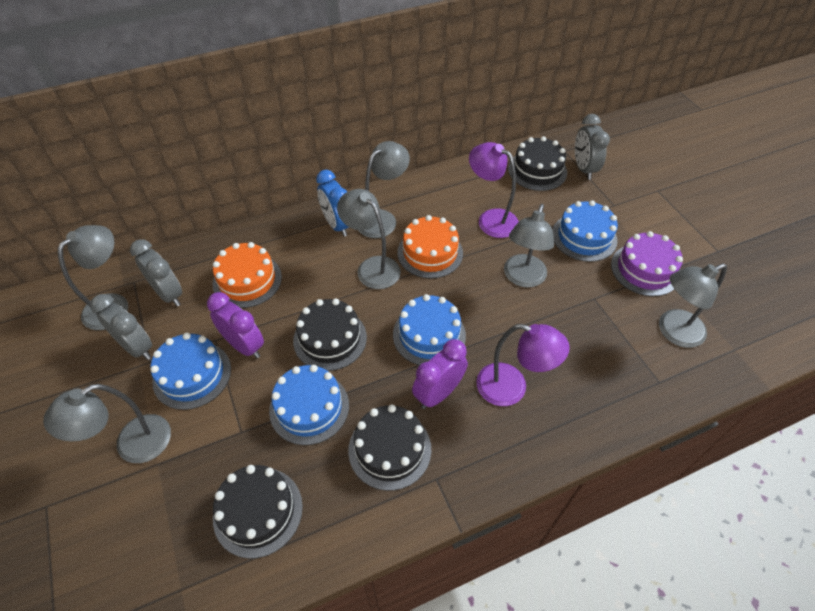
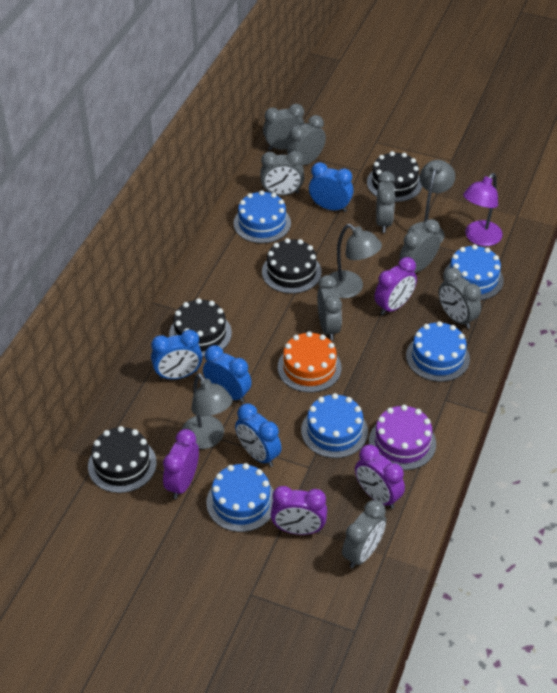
blue cake: [150,333,231,410] [269,365,349,445] [393,294,466,365] [553,200,618,262] = 4 -> [206,463,274,532] [234,190,291,243] [301,393,368,458] [406,321,470,382] [443,245,504,300] = 5
blue clock: [316,170,349,237] = 1 -> [151,330,202,380] [203,345,252,403] [235,404,282,467] [309,162,354,212] = 4
grey clock: [90,294,152,360] [130,239,182,306] [575,114,610,180] = 3 -> [260,151,304,196] [263,104,305,150] [287,115,326,165] [317,275,342,341] [342,500,386,568] [376,171,395,233] [400,219,441,273] [438,268,481,329] = 8
grey lamp: [43,384,171,463] [58,225,128,330] [337,189,401,289] [358,141,410,238] [504,204,554,287] [659,264,727,348] = 6 -> [182,373,233,449] [330,224,382,298] [408,160,455,244] = 3
orange cake: [213,242,282,308] [397,215,463,279] = 2 -> [278,331,342,393] = 1
purple clock: [207,292,264,358] [412,339,468,409] = 2 -> [163,429,199,499] [271,486,327,535] [355,445,405,509] [374,257,417,315] = 4
purple lamp: [469,142,519,238] [476,324,570,406] = 2 -> [463,173,503,246] = 1

